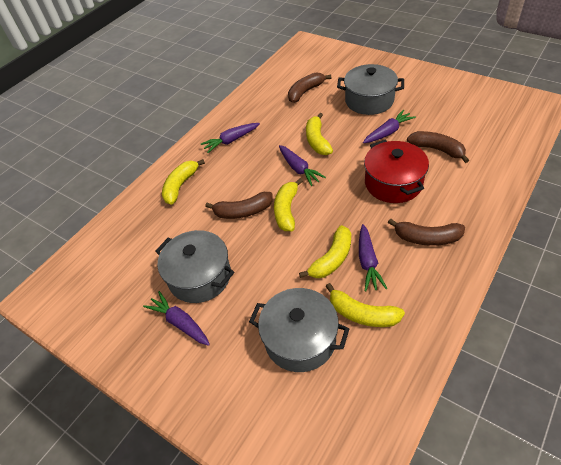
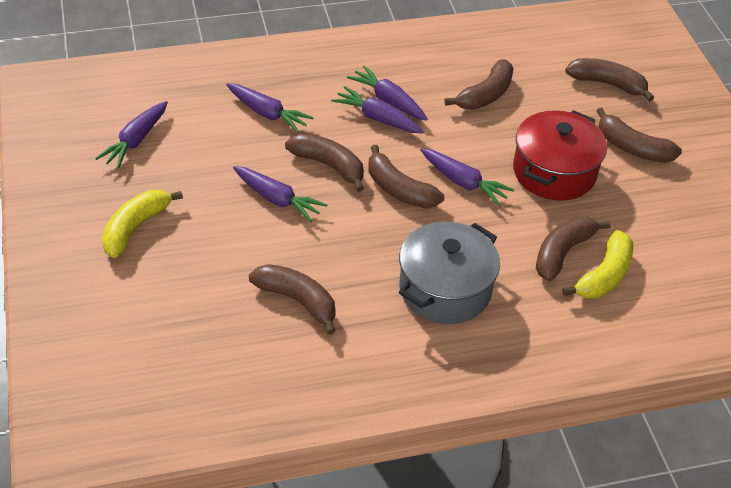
brown banana: [205,192,273,219] [288,72,331,103] [388,219,465,246] [407,131,469,163] = 4 -> [249,264,336,335] [285,134,364,192] [368,145,444,208] [444,59,514,110] [536,216,611,281] [565,58,654,102] [596,107,682,163] = 7
grey pot: [155,230,234,303] [249,288,349,372] [337,64,404,115] = 3 -> [399,222,500,324] = 1
purple carrot: [143,291,210,346] [201,123,260,153] [279,145,326,186] [359,224,388,291] [363,110,416,143] = 5 -> [95,101,168,169] [226,83,314,133] [233,166,327,222] [331,86,424,133] [347,65,428,121] [420,148,514,206] = 6
yellow banana: [162,159,205,205] [274,178,303,231] [299,225,351,278] [306,113,333,155] [325,283,405,327] = 5 -> [102,190,183,258] [562,230,633,299] = 2

